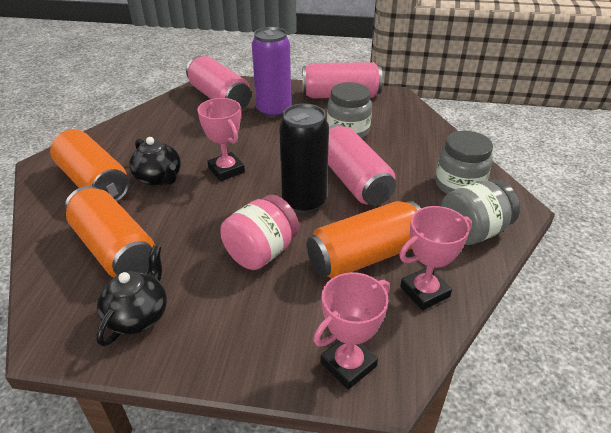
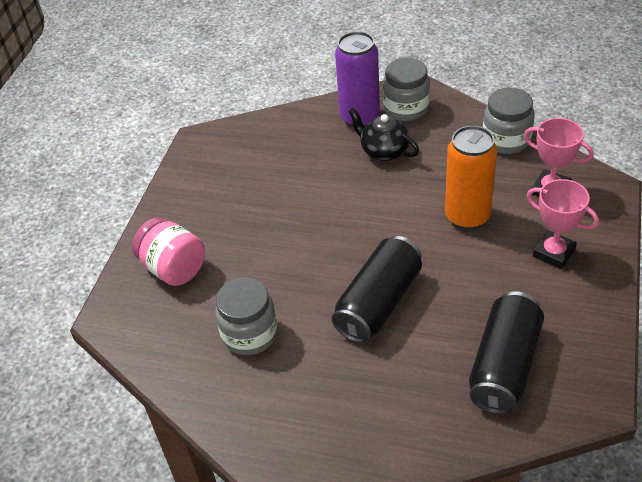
black can: [279,103,329,214] = 1 -> [332,236,422,343] [469,291,544,414] = 2
black teapot: [96,245,167,346] [129,137,181,186] = 2 -> [348,108,419,161] = 1
orange can: [50,129,130,202] [65,186,155,277] [306,201,421,278] = 3 -> [445,126,497,230] = 1
pink can: [186,56,251,110] [303,62,382,98] [328,124,396,206] = 3 -> none = 0
pink trophy: [197,98,245,181] [313,272,390,390] [399,206,472,310] = 3 -> [524,118,593,197] [527,179,599,269] = 2

